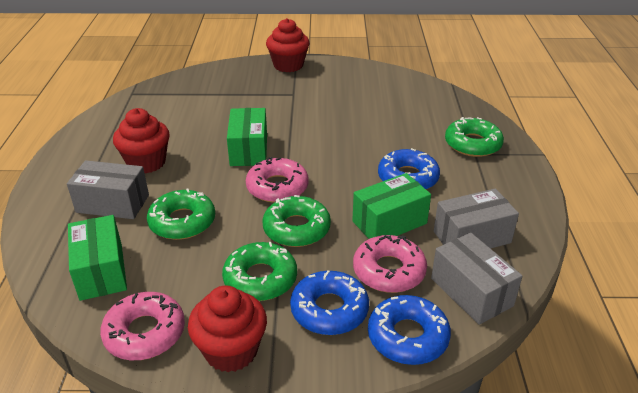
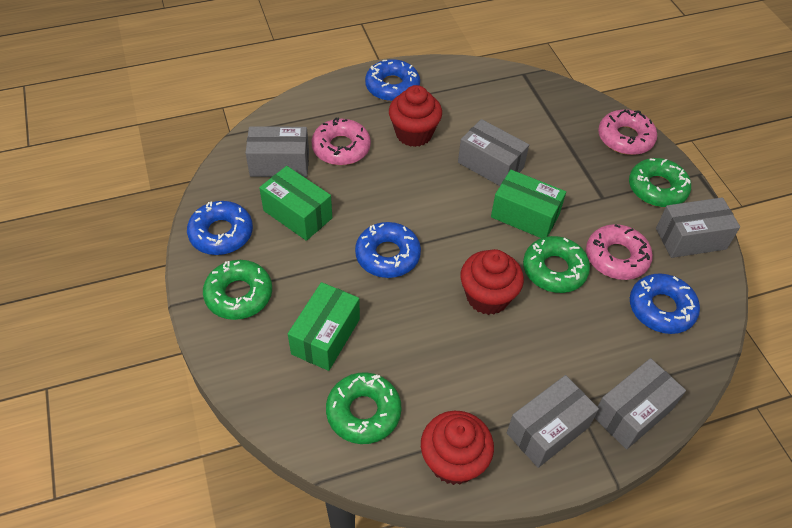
blue donut: [290,270,369,335] [368,295,451,365] [378,148,440,189] = 3 -> [187,201,253,255] [355,222,421,278] [365,59,420,102] [630,273,700,334] = 4
grey box: [67,160,149,219] [431,233,522,325] [434,189,519,249] = 3 -> [245,126,309,177] [458,119,529,186] [507,375,599,468] [594,358,686,449] [656,197,740,258] = 5

